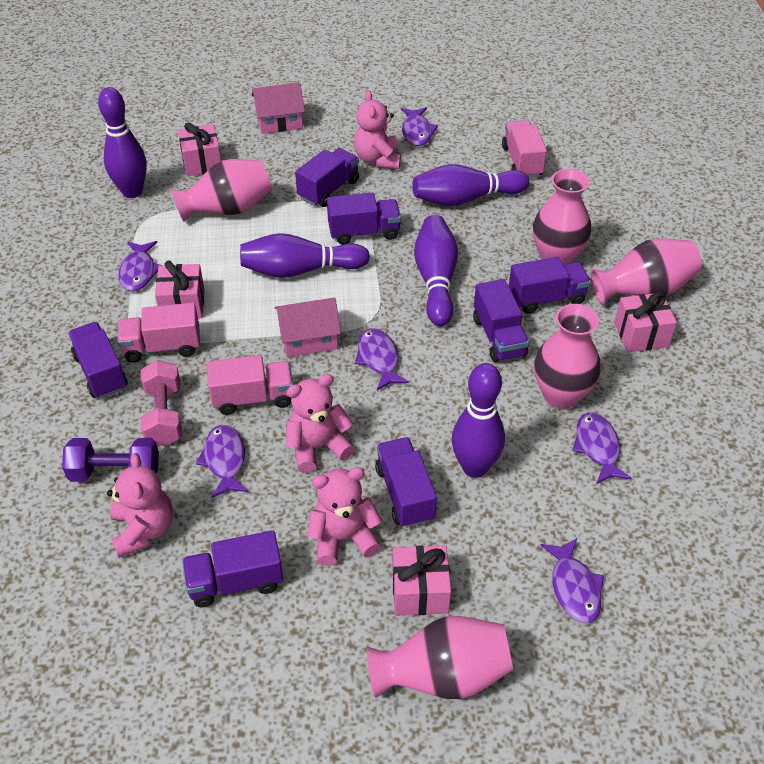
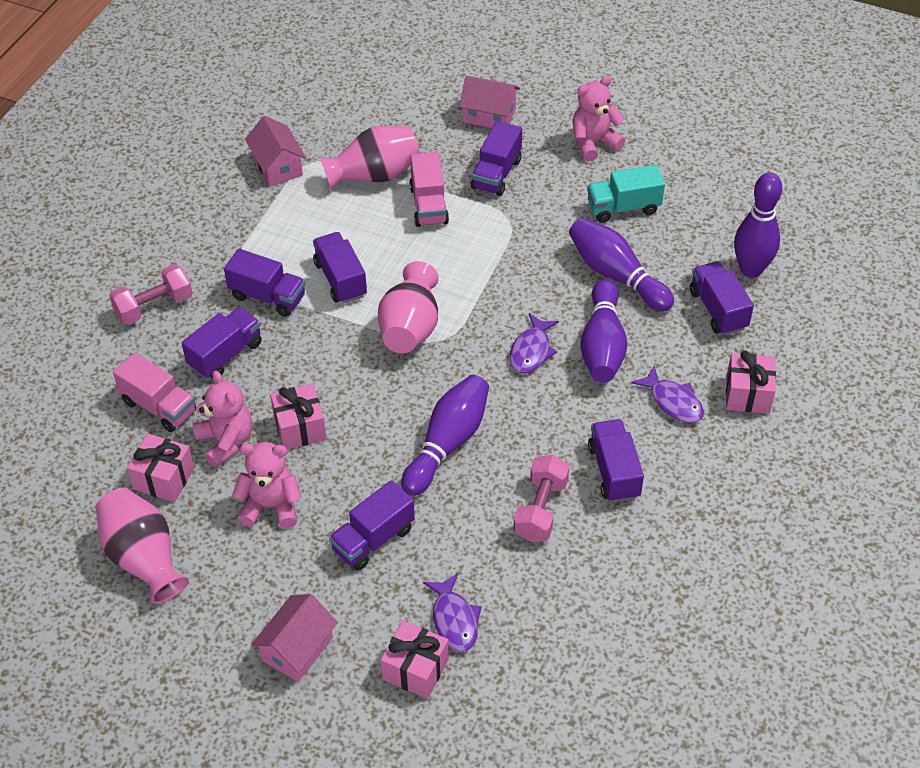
pink dumbbell: [141,360,182,446] = 1 -> [109,264,193,325] [513,455,569,542] = 2
pink house: [252,82,305,134] [275,297,341,357] = 2 -> [245,116,306,186] [251,594,338,682] [459,75,520,128] = 3
pink teddy bear: [107,453,173,558] [286,374,355,473] [307,467,382,566] [354,91,401,169] = 4 -> [193,371,252,468] [232,442,301,528] [573,76,625,162] = 3
pink truck: [117,303,200,363] [207,355,293,415] [502,120,547,178] = 3 -> [113,353,197,432] [409,152,449,227] = 2
pink vase: [171,159,272,222] [367,616,513,699] [533,169,591,264] [534,304,601,409] [591,238,702,304] = 5 -> [95,488,189,604] [320,126,420,190] [378,261,439,353] = 3
purple bowling pin: [98,87,147,198] [240,233,370,278] [412,164,529,206] [414,215,458,326] [452,363,505,478] = 5 -> [401,375,489,496] [569,218,674,312] [580,279,627,383] [734,172,782,278] = 4
purple dumbbell: [62,438,159,482] = 1 -> none = 0
purple fish: [118,241,159,292] [196,425,248,498] [355,328,409,391] [401,107,438,146] [540,538,604,623] [572,412,632,484] = 6 -> [423,573,482,652] [510,313,559,374] [631,365,704,423] = 3
turquoise truck: none = 0 -> [587,165,665,223] = 1

